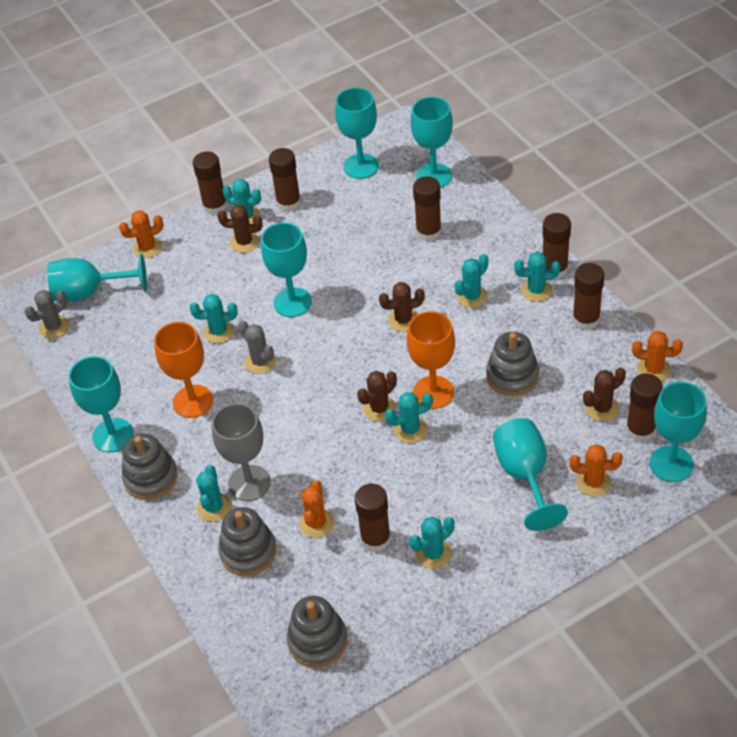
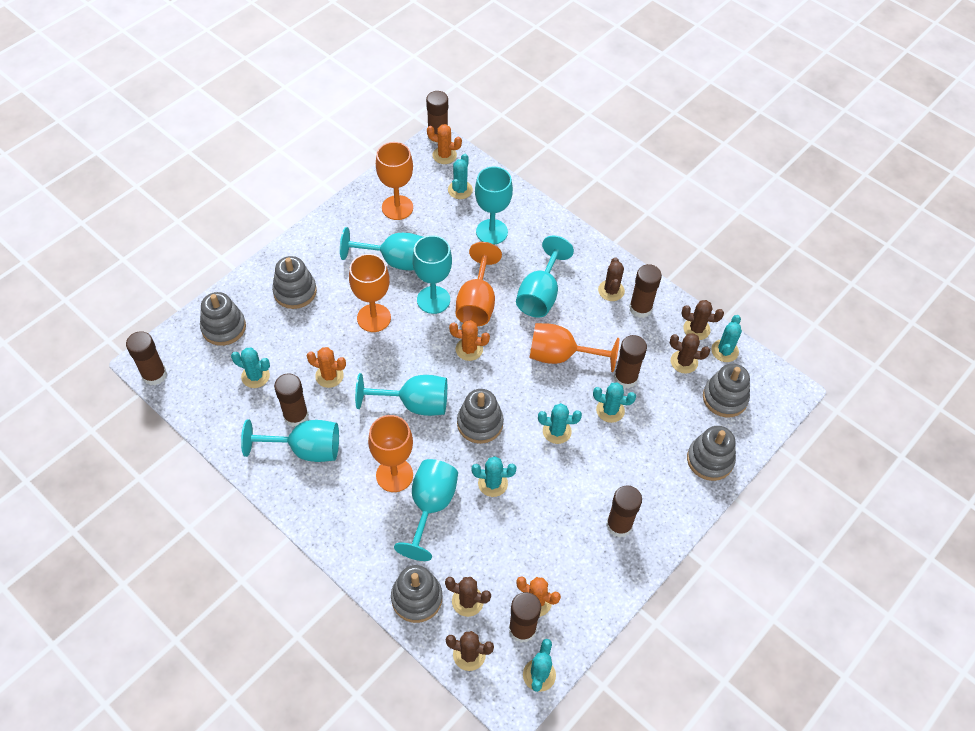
brown cactus: [217,204,263,253] [357,371,397,422] [379,282,425,332] [583,367,626,421] = 4 -> [445,577,491,617] [446,631,494,671] [598,258,625,301] [670,333,710,374] [681,300,724,340] = 5
grey cactus: [25,290,69,339] [238,321,276,374] = 2 -> none = 0
grey goblet: [212,403,271,501] = 1 -> none = 0
grey stacking toy: [122,434,178,500] [218,507,276,576] [287,596,348,668] [486,332,539,396] = 4 -> [200,292,246,346] [272,256,317,309] [391,565,442,623] [457,389,504,444] [687,426,736,481] [703,363,750,417] = 6
orange goblet: [154,322,213,418] [407,311,455,409] = 2 -> [349,254,391,332] [368,415,413,492] [376,142,413,220] [456,242,502,326] [529,323,619,372] = 5

